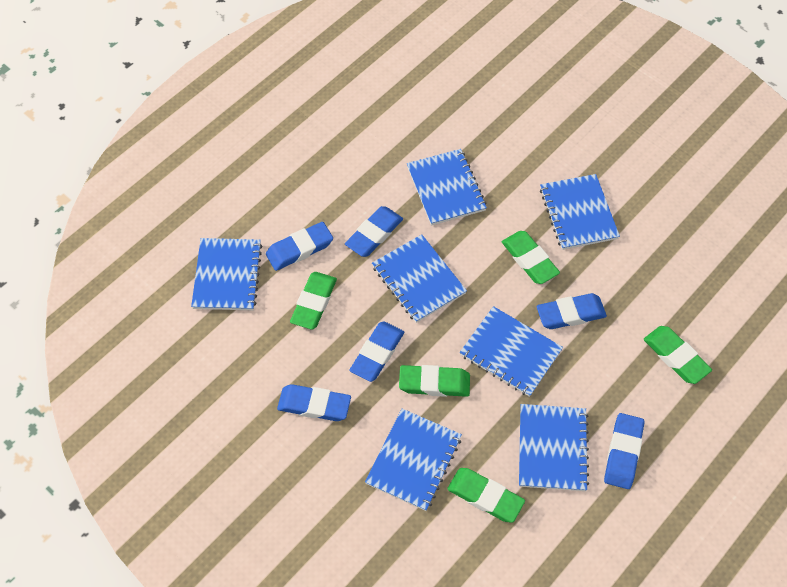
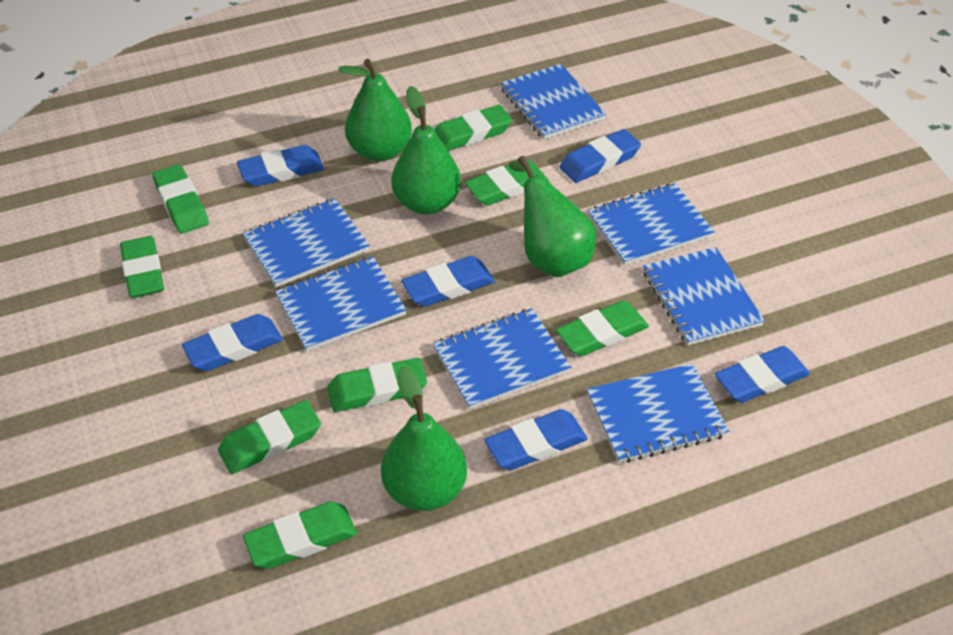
green eraser: [290,272,337,330] [399,365,470,397] [447,468,525,523] [502,231,560,284] [644,326,712,384] = 5 -> [120,236,164,298] [152,164,209,234] [218,400,321,474] [243,502,357,569] [327,358,427,412] [434,105,512,151] [464,159,549,205] [556,301,649,356] = 8
green pear: none = 0 -> [338,59,412,161] [381,366,467,511] [391,86,461,214] [509,155,596,277] = 4

